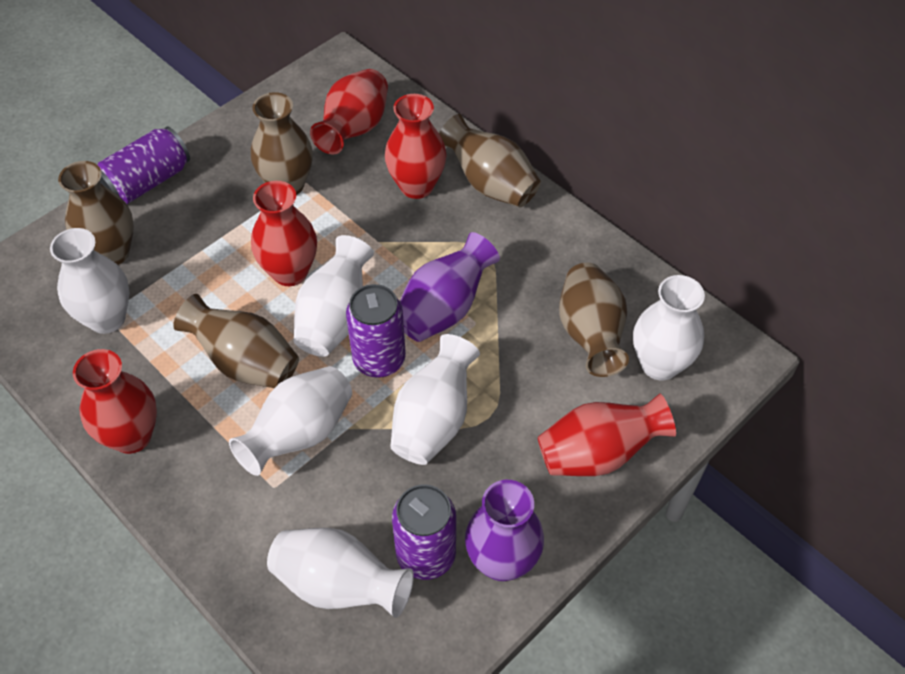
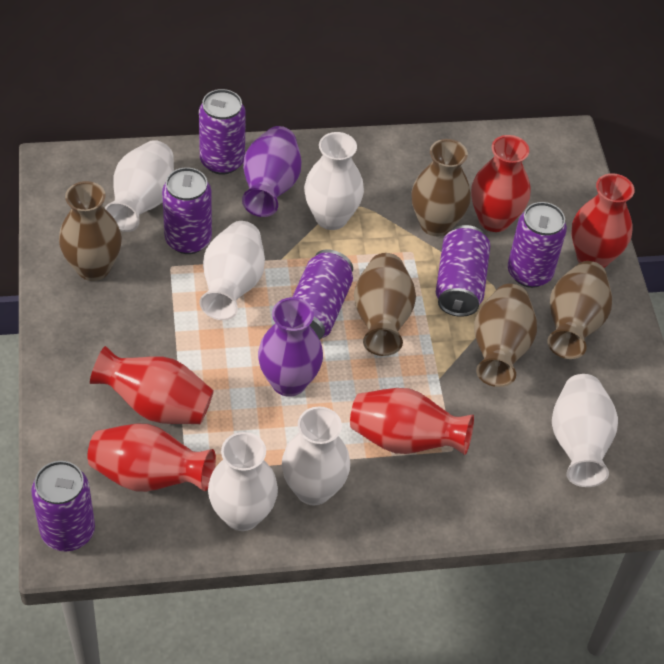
purple can: [98,127,190,204] [346,284,406,378] [392,484,456,580] = 3 -> [31,461,95,551] [162,168,212,254] [199,89,246,175] [292,249,353,339] [436,225,490,317] [508,202,567,288] = 6

